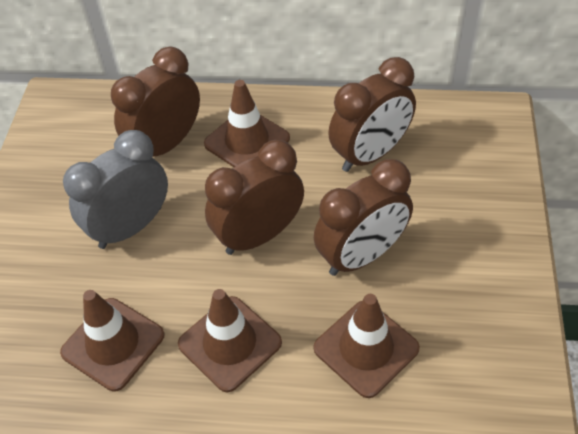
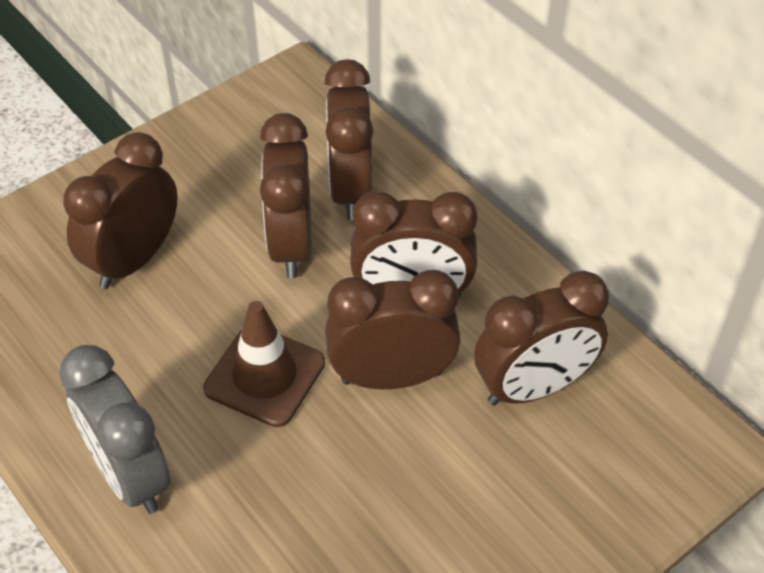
brown clock: [111,47,200,156] [205,140,304,255] [314,159,413,276] [328,57,416,172] = 4 -> [64,132,178,289] [260,113,312,278] [324,59,373,220] [325,270,461,389] [350,191,478,299] [474,271,609,406] = 6
brown traffic cone: [60,290,165,391] [178,289,282,392] [204,80,290,167] [313,294,420,398] = 4 -> [203,301,325,427] = 1

